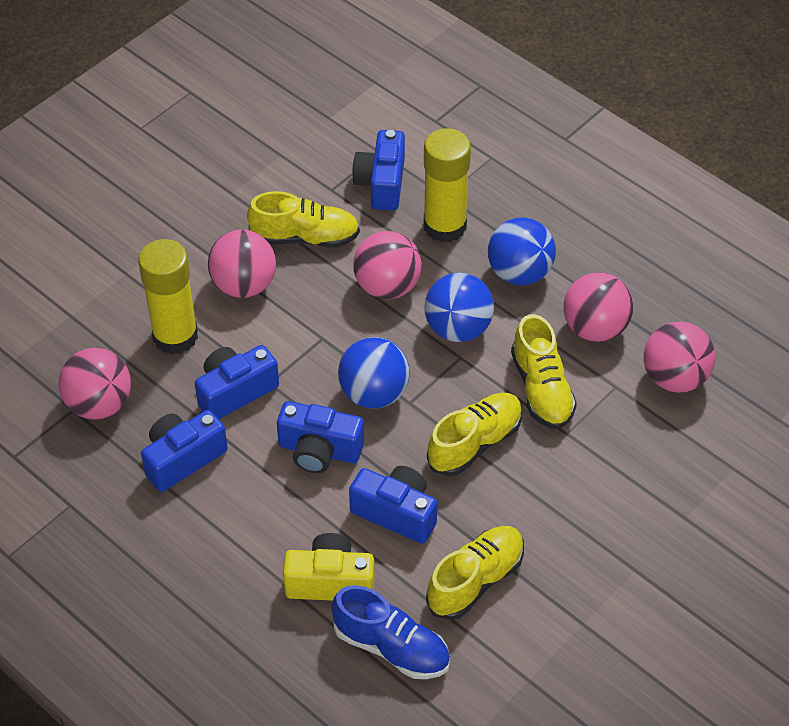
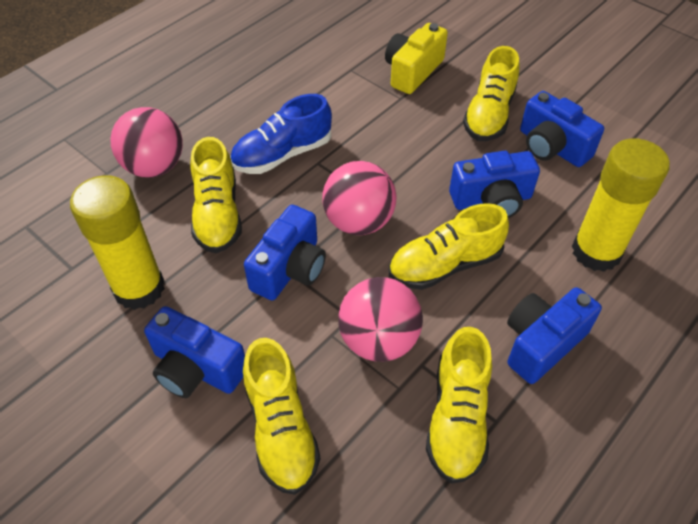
blue ball: [338,337,410,409] [424,273,494,342] [488,218,556,285] = 3 -> none = 0
pink ball: [58,348,131,420] [208,229,276,298] [353,231,422,299] [564,272,633,342] [644,322,715,392] = 5 -> [110,107,183,177] [322,161,397,235] [338,277,423,362] = 3
yellow shoe: [247,191,360,248] [426,526,524,620] [427,393,522,476] [511,314,577,429] = 4 -> [190,137,242,253] [243,338,320,495] [389,203,509,290] [426,327,492,484] [463,46,520,141] = 5

